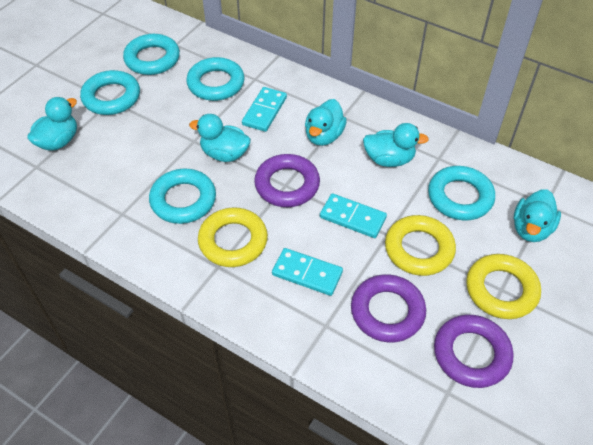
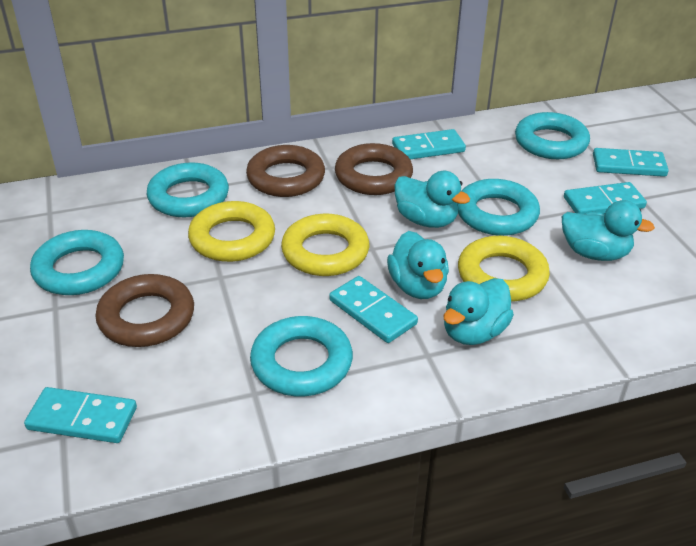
brown ring: none = 0 -> [96,274,194,347] [246,145,325,197] [335,143,413,195] = 3
purple ring: [254,154,320,207] [351,274,426,343] [434,315,513,388] = 3 -> none = 0
turquoise domino: [242,87,287,132] [272,248,343,296] [320,193,387,238] = 3 -> [24,387,137,443] [329,276,418,343] [392,129,466,160] [564,182,647,214] [593,148,669,177] = 5
turquoise duck: [27,97,77,150] [189,114,251,162] [305,99,347,146] [363,123,429,167] [514,189,561,242] = 5 -> [387,231,449,299] [394,171,470,228] [444,278,514,345] [562,200,655,261] = 4

